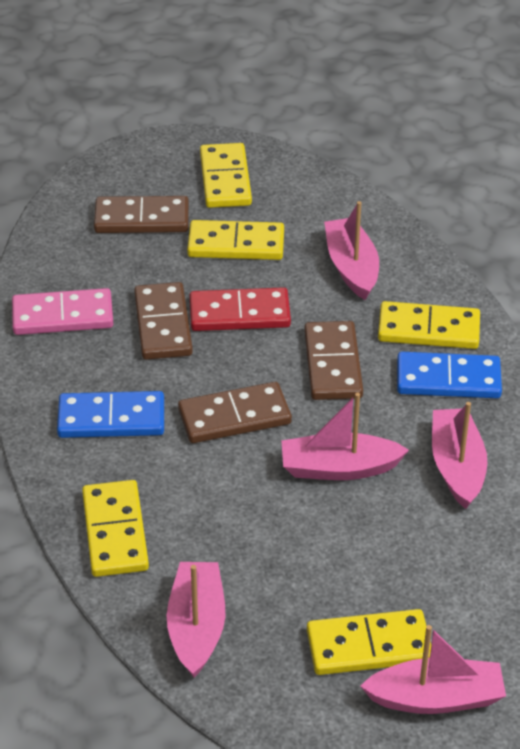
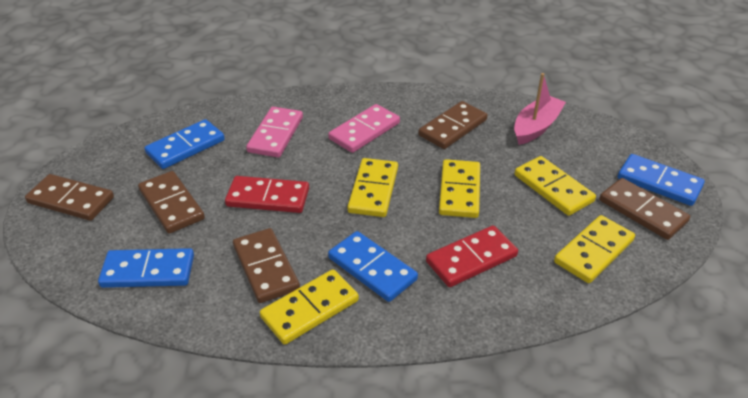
blue domino: [57,391,164,438] [397,352,502,398] = 2 -> [98,248,194,288] [144,119,225,169] [328,231,418,302] [618,154,705,206] = 4
brown domino: [94,196,189,233] [134,282,193,360] [178,382,292,443] [304,321,363,400] = 4 -> [25,174,114,221] [138,171,205,234] [233,228,300,303] [418,101,488,149] [599,178,690,240] = 5
pink boat: [167,562,225,678] [281,393,409,480] [324,201,379,300] [360,625,506,714] [432,402,487,509] = 5 -> [514,73,566,145] = 1
pink domino: [12,288,113,335] = 1 -> [246,107,303,157] [328,104,400,153] = 2
red domino: [190,287,291,331] = 1 -> [225,176,309,213] [426,225,518,287] = 2

